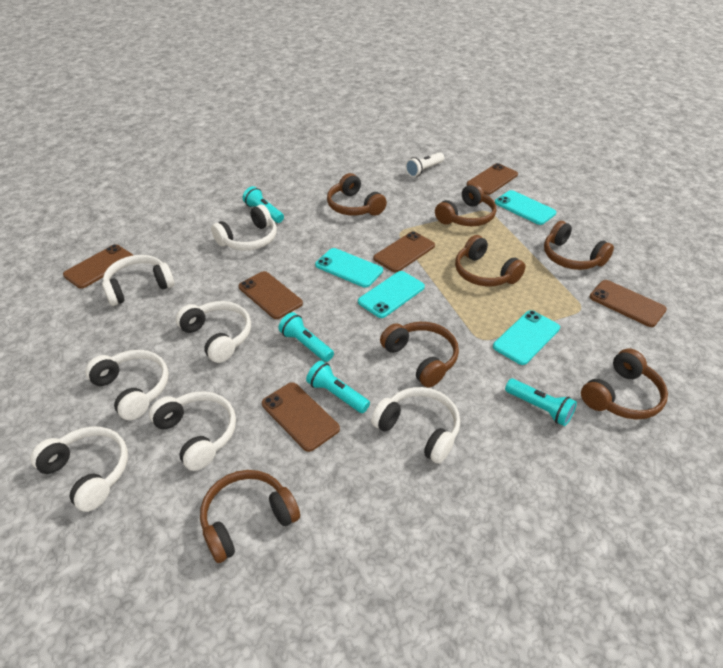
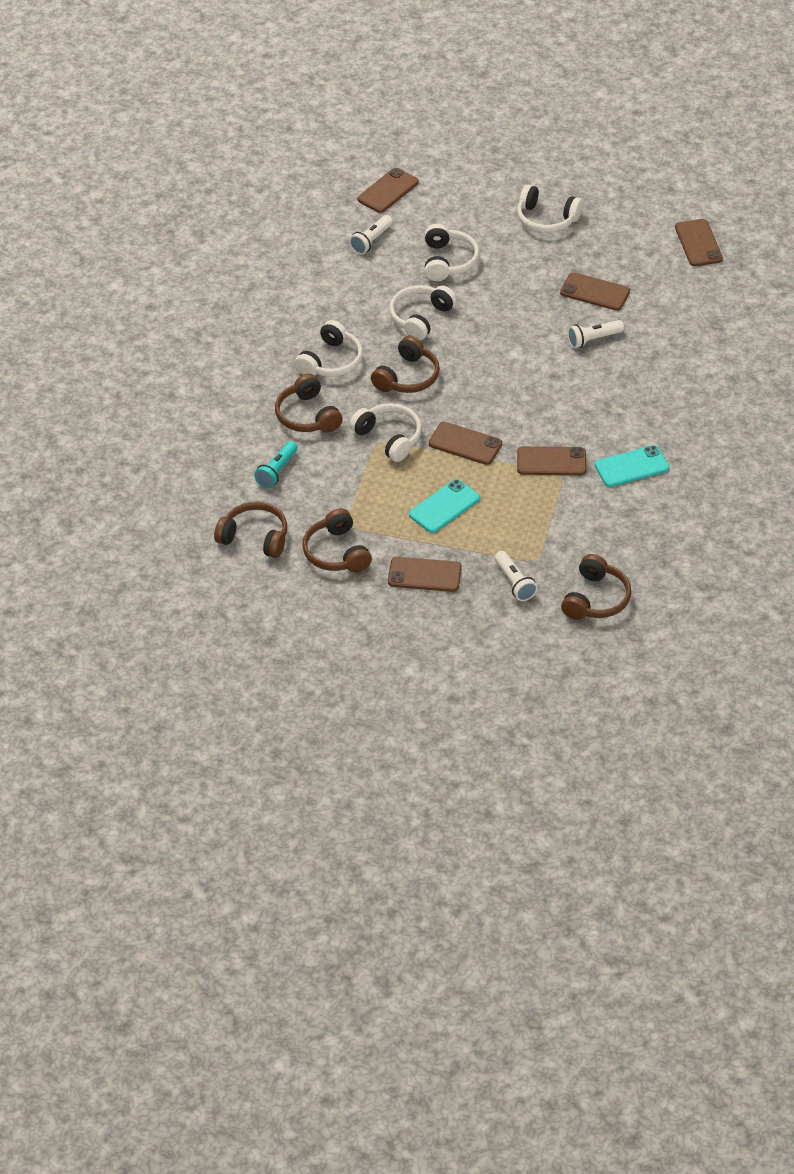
brown headphones: [200,470,300,563] [327,173,387,216] [380,322,459,388] [435,183,496,226] [455,235,526,287] [544,221,614,270] [581,349,668,420] = 7 -> [214,502,287,558] [275,374,343,433] [302,508,372,572] [371,336,440,393] [561,554,631,620] = 5
turquoise flashlight: [243,186,284,223] [278,312,334,362] [306,361,370,413] [505,379,577,426] = 4 -> [254,441,298,488] = 1
turquoise phone: [315,248,383,288] [358,271,425,318] [493,310,560,365] [495,190,556,225] = 4 -> [409,479,480,533] [595,445,669,487] = 2
white flashlight: [405,152,444,177] = 1 -> [349,215,393,254] [495,551,538,601] [567,320,624,348] = 3
white headphones: [31,427,128,512] [85,350,169,421] [102,255,174,306] [149,391,236,471] [176,301,251,363] [211,205,277,250] [371,387,460,464] = 7 -> [295,320,363,377] [350,403,422,462] [389,285,457,340] [425,224,479,281] [517,185,583,233] = 5

